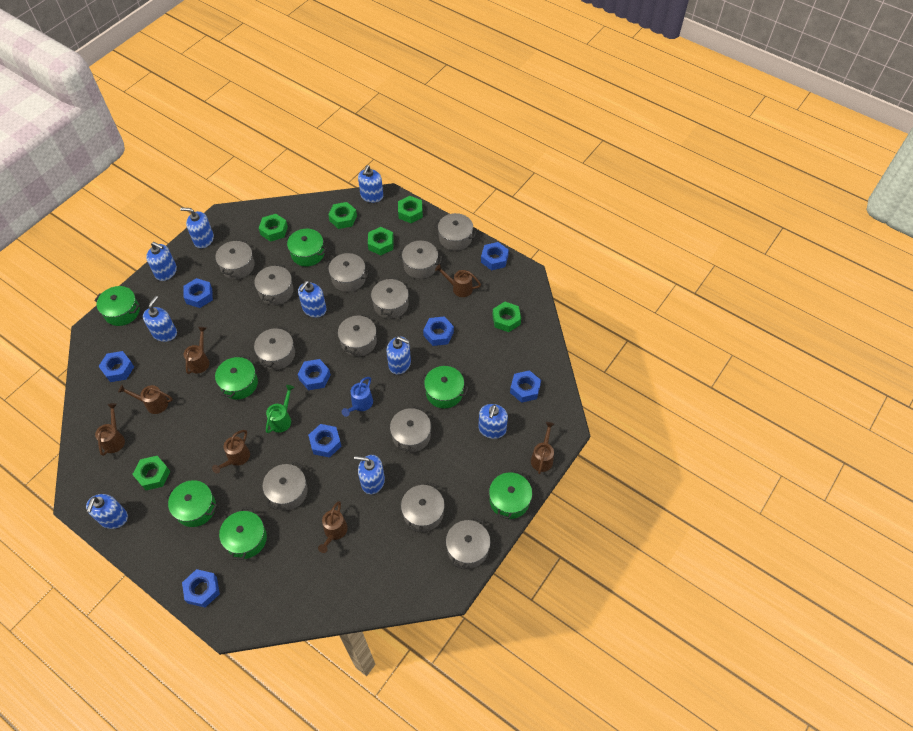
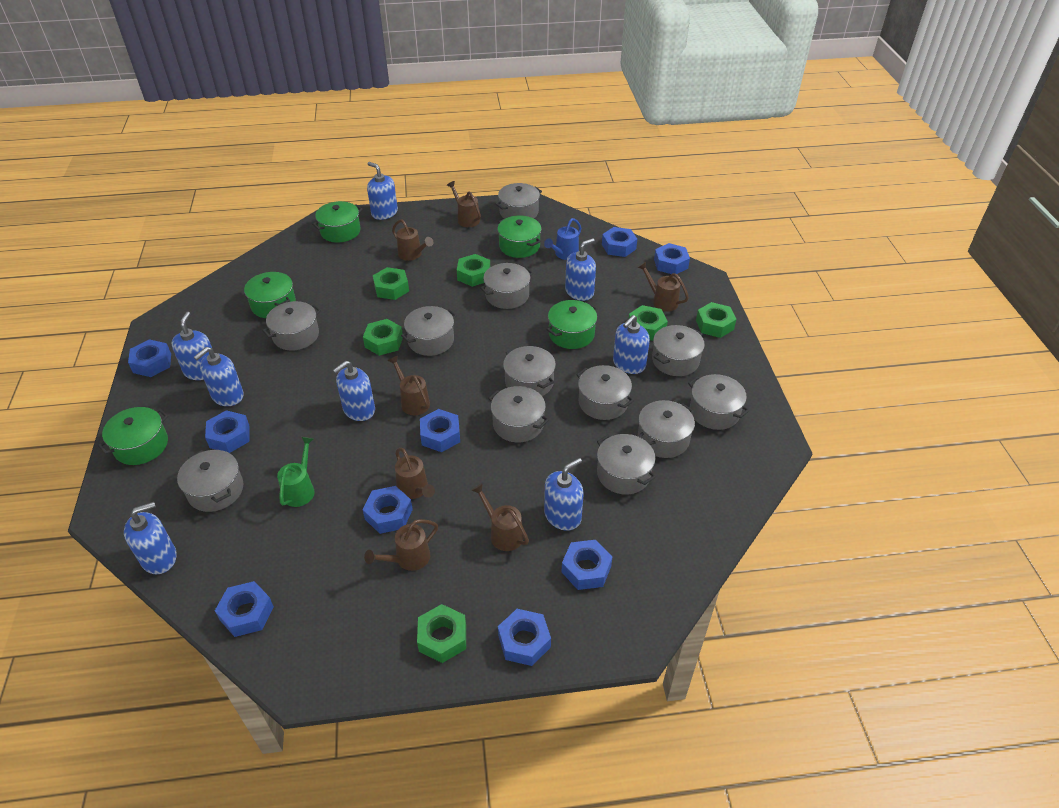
blue nut: [98,351,134,382] [182,569,220,608] [183,278,213,308] [297,359,331,390] [308,424,342,458] [423,316,454,346] [481,242,509,270] [510,370,541,403] = 8 -> [128,339,171,377] [205,410,250,453] [215,581,274,637] [362,486,413,534] [420,409,460,452] [498,609,551,666] [562,540,612,590] [602,227,637,257] [654,243,690,274] = 9
blue soap dispenser: [86,494,128,529] [143,296,177,342] [146,242,177,281] [180,208,214,248] [298,281,327,318] [354,455,385,494] [358,165,383,203] [386,336,411,375] [478,404,508,439] = 9 -> [124,502,177,574] [171,312,212,380] [194,347,244,406] [333,361,375,421] [367,162,398,220] [544,458,584,531] [565,238,596,301] [613,315,650,374] = 8
green pot: [94,286,140,326] [165,480,217,527] [215,355,258,400] [219,507,267,560] [285,229,327,267] [420,366,469,408] [489,469,532,519] = 7 -> [98,407,168,465] [244,272,296,318] [312,201,363,243] [498,216,541,258] [547,300,598,349] = 5

